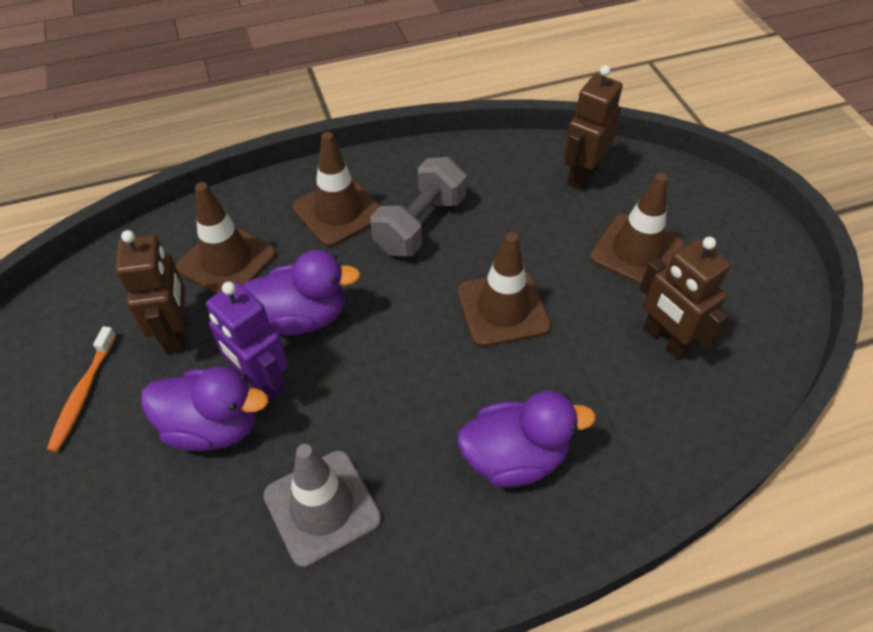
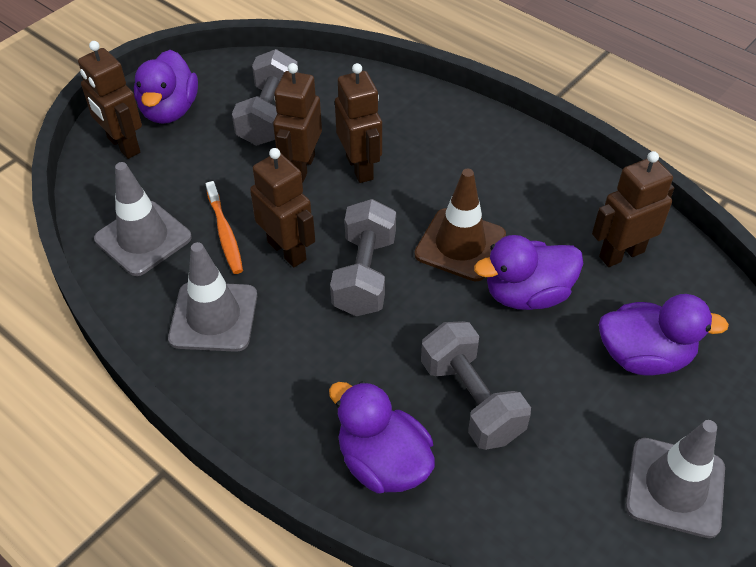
brown robot: [115,230,185,354] [563,65,623,190] [639,237,730,360] = 3 -> [78,41,142,159] [250,148,315,267] [273,63,322,183] [335,63,382,183] [592,151,674,267] = 5
brown traffic cone: [176,182,276,294] [293,132,380,247] [458,232,551,347] [590,173,684,285] = 4 -> [414,169,506,281] = 1
grey dumbbell: [370,157,467,256] = 1 -> [232,49,298,146] [330,199,396,316] [421,321,531,450] = 3
grey traffic cone: [263,444,382,567] = 1 -> [94,162,192,276] [168,242,257,352] [626,420,725,538] = 3
purple duck: [141,366,269,451] [244,250,361,335] [457,391,596,487] = 3 -> [134,50,198,124] [329,381,435,493] [474,235,583,310] [599,294,729,376] = 4
purple robot: [206,282,288,402] = 1 -> none = 0

